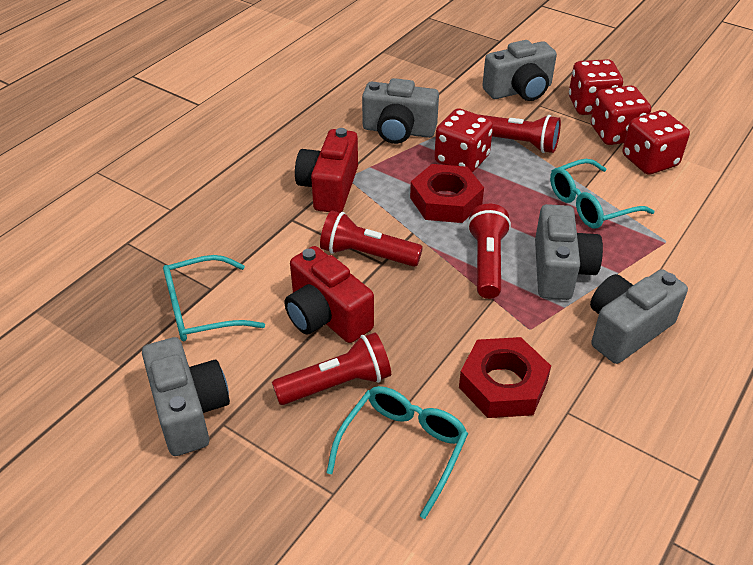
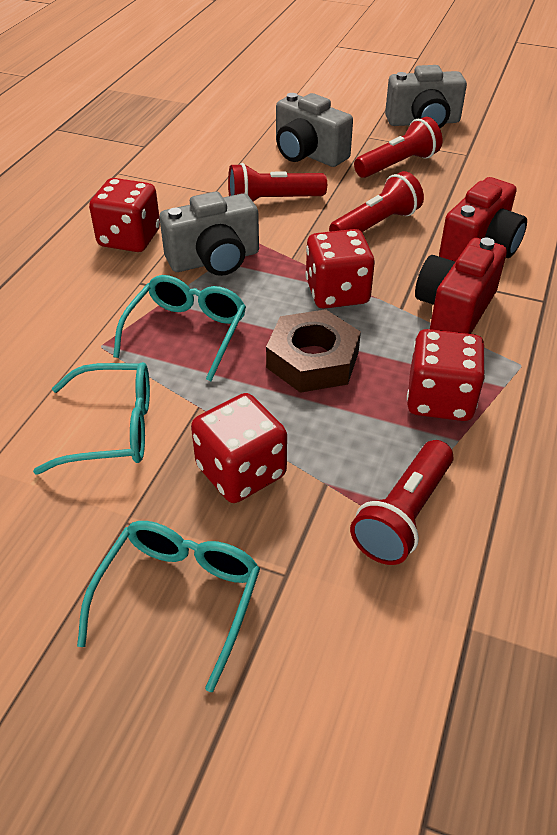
brown nut: none = 0 -> [266,309,361,393] = 1
grey camera: [142,337,230,456] [362,78,439,144] [482,40,557,101] [535,204,603,300] [590,269,688,364] = 5 -> [160,191,259,276] [276,93,353,167] [385,65,467,128] = 3
red nut: [410,164,484,223] [459,337,551,418] = 2 -> none = 0

